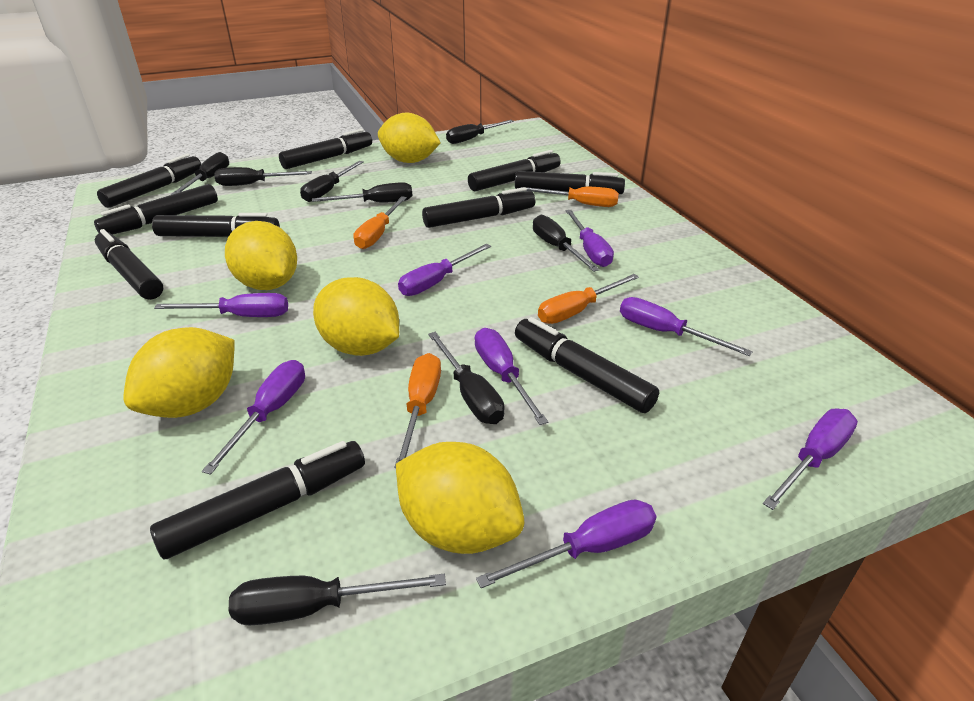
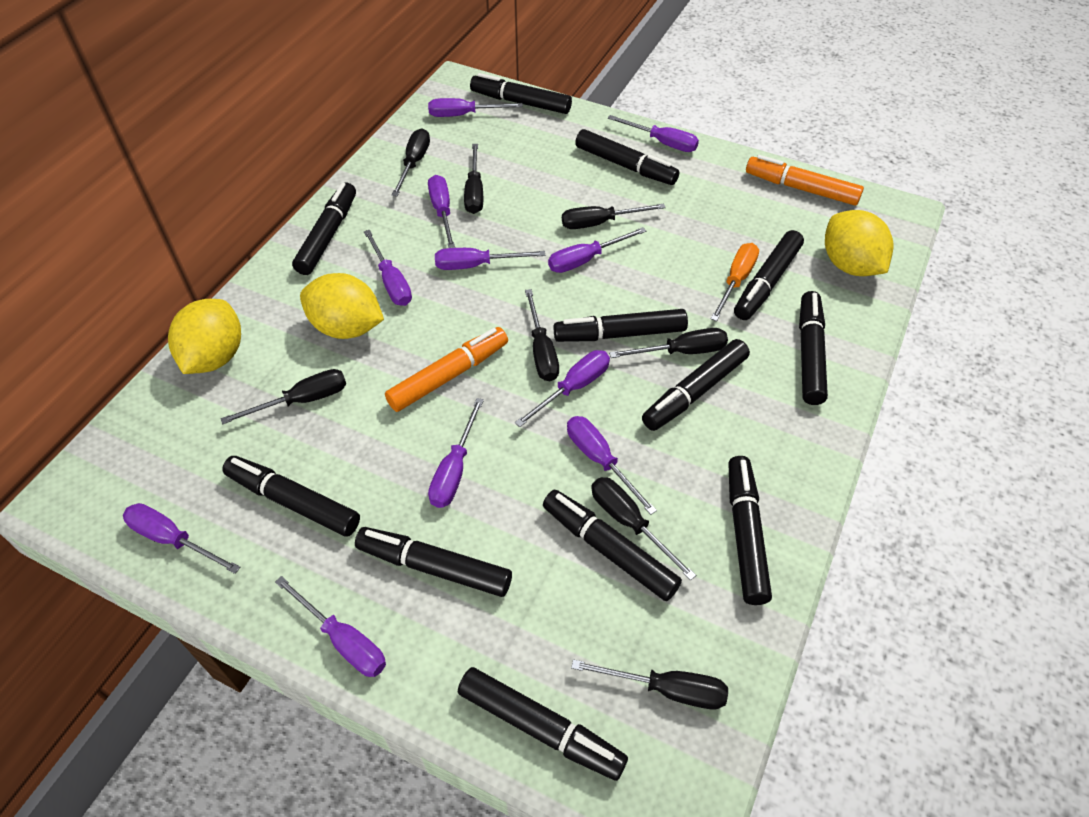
black marker: [94,184,218,235] [95,229,163,300] [97,154,201,208] [150,441,365,559] [152,213,280,237] [279,129,372,169] [422,187,535,228] [468,150,561,192] [515,171,625,194] [515,317,659,413] = 10 -> [222,456,360,536] [292,183,356,275] [355,527,512,597] [458,667,628,781] [470,73,572,114] [543,490,682,601] [553,309,688,342] [575,129,679,185] [642,339,750,431] [728,456,772,605] [734,230,804,320] [799,291,828,405] = 12
orange marker: none = 0 -> [385,327,508,412] [746,155,864,206] = 2
orange screwdriver: [353,196,407,249] [395,353,441,468] [521,187,619,207] [538,274,639,324] = 4 -> [710,243,759,321] = 1
purple screwdriver: [154,293,288,317] [202,360,305,475] [398,244,491,296] [475,328,548,425] [476,499,656,588] [565,210,614,267] [620,297,753,356] [763,409,858,510] = 8 -> [123,503,241,574] [275,576,386,677] [364,230,412,306] [428,98,523,117] [428,175,455,248] [428,398,484,508] [435,248,545,270] [515,350,610,427] [548,227,646,273] [567,416,657,515] [608,115,699,152] = 11
yellow lemon: [123,327,235,418] [225,221,297,290] [313,277,399,356] [378,113,440,163] [396,442,525,554] = 5 -> [168,299,241,374] [300,273,384,339] [825,210,893,276] = 3

